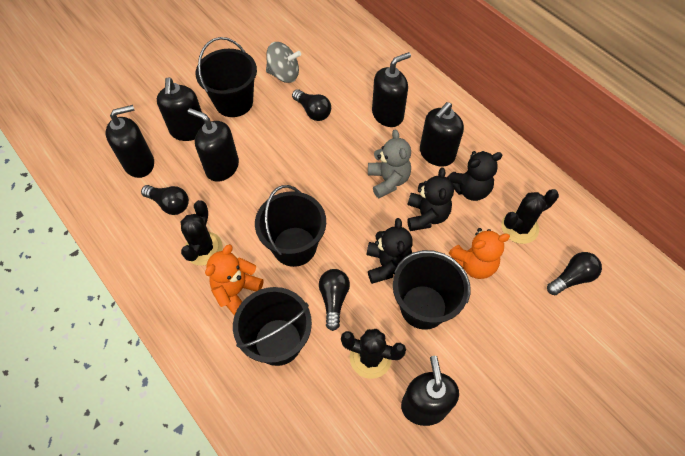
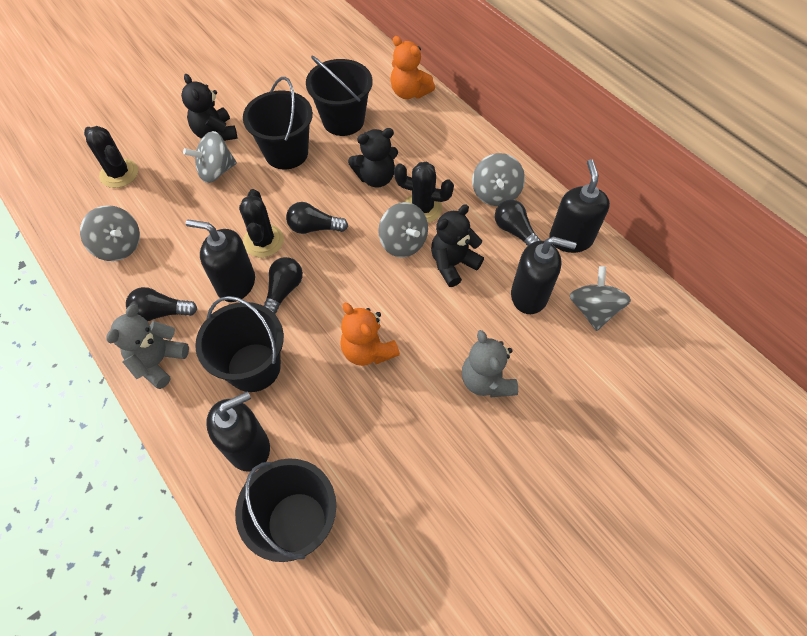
black soap dispenser: [106,105,154,178] [157,78,205,141] [188,108,239,182] [372,52,411,127] [401,356,459,426] [420,102,464,166] = 6 -> [186,219,255,302] [206,391,270,472] [511,236,576,314] [549,159,610,253] = 4
grey spinning top: [266,42,301,83] = 1 -> [80,205,140,261] [183,131,237,183] [378,202,428,258] [472,153,525,206] [569,266,631,331] = 5
grey teddy bear: [368,130,411,198] = 1 -> [106,304,189,389] [462,330,518,397] = 2

